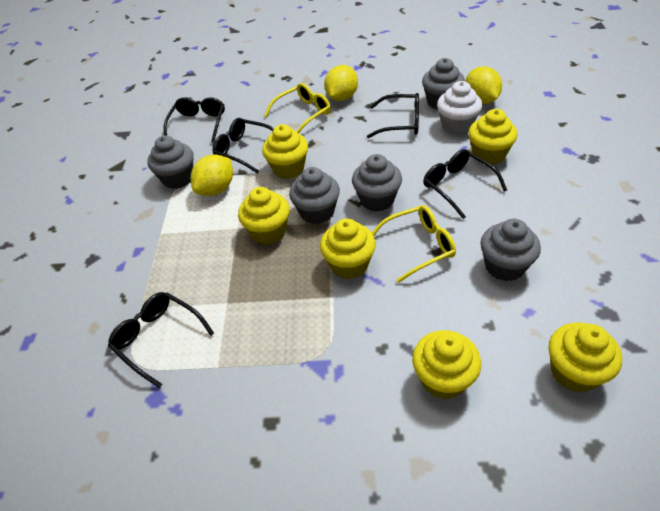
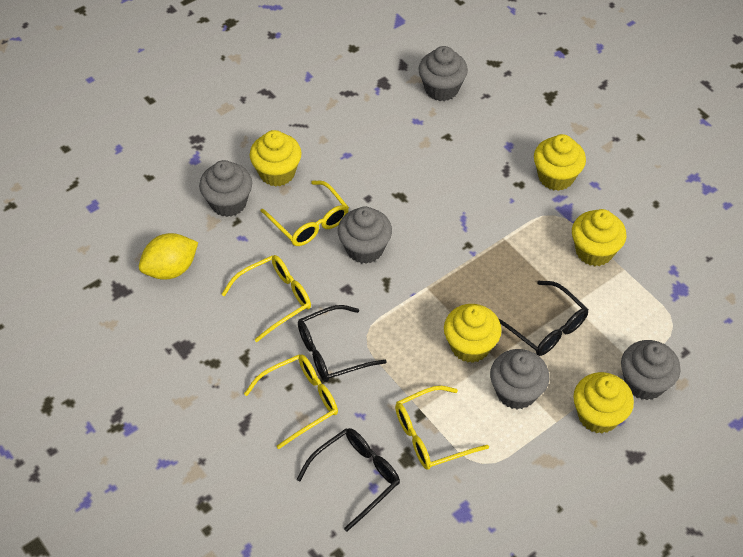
black glasses: [108,292,214,388] [163,97,225,143] [213,118,274,174] [367,93,419,138] [423,149,507,219] = 5 -> [297,428,400,531] [298,305,387,382] [499,281,589,356] = 3
white cupcake: [437,81,482,135] = 1 -> none = 0
yellow cupcake: [238,187,290,245] [262,124,308,179] [320,218,376,279] [412,330,481,399] [468,109,517,165] [548,322,622,392] = 6 -> [250,130,302,187] [444,304,502,363] [534,134,586,191] [572,209,626,266] [573,372,634,433] = 5
yellow glasses: [264,83,331,134] [372,205,456,283] = 2 -> [221,255,311,342] [244,354,338,449] [261,181,349,246] [395,386,489,469] = 4
yellow lemon: [191,154,233,196] [324,65,358,101] [466,66,502,104] = 3 -> [139,233,198,280] = 1

